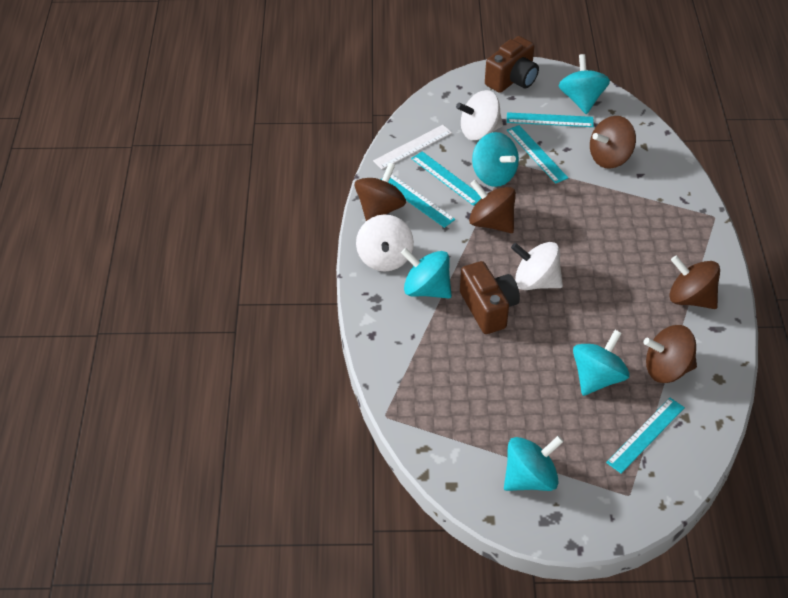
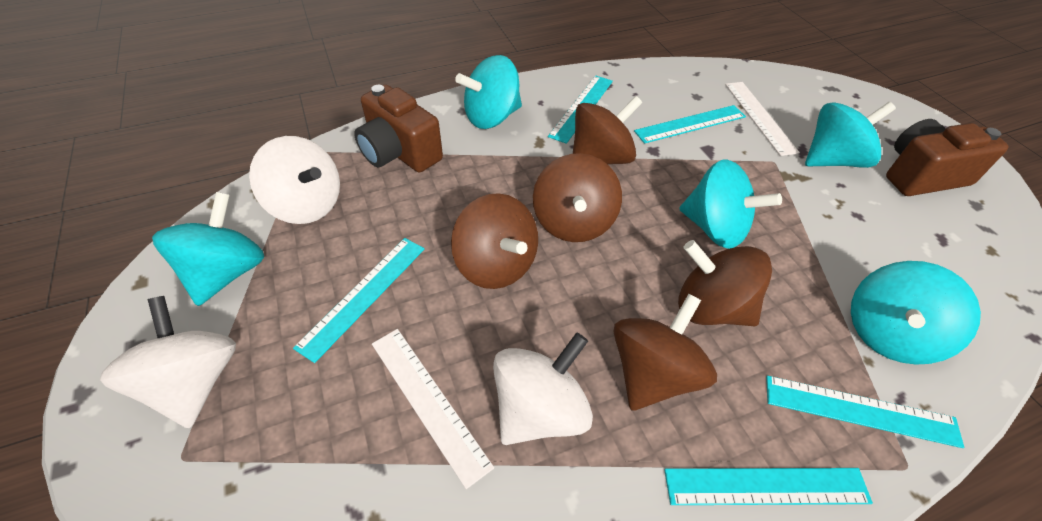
white ruler: [373,125,452,169] = 1 -> [372,329,494,489] [725,82,800,156] = 2

